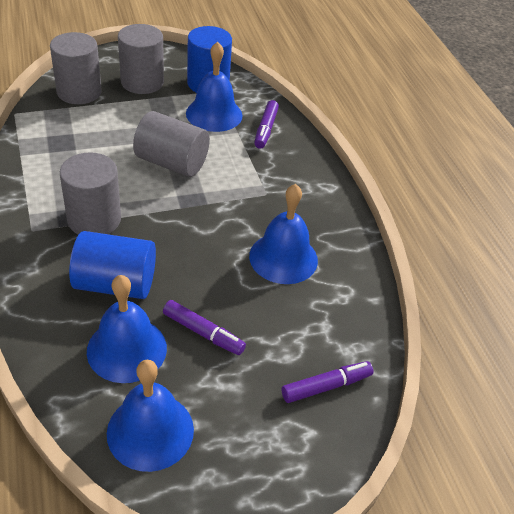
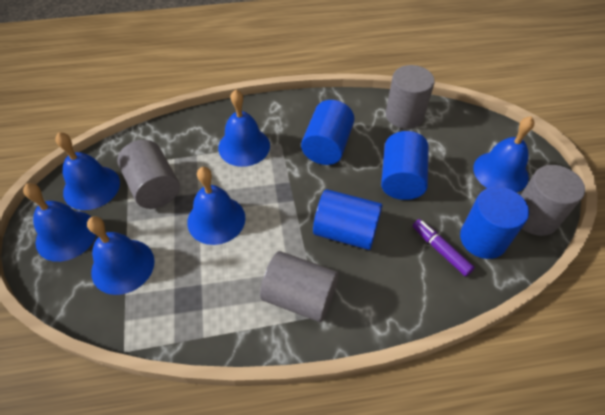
blue bell: [87,275,167,383] [107,360,194,472] [186,41,243,132] [249,184,318,284] = 4 -> [23,183,96,262] [55,132,120,210] [87,216,154,295] [187,167,245,245] [218,89,270,167] [473,116,534,192] = 6
blue cylinder: [69,231,156,299] [187,26,232,93] = 2 -> [301,100,355,165] [313,189,383,250] [381,131,428,200] [460,187,529,259] = 4
purple marker: [163,300,246,355] [254,100,279,149] [282,361,374,403] = 3 -> [413,219,475,276] = 1

